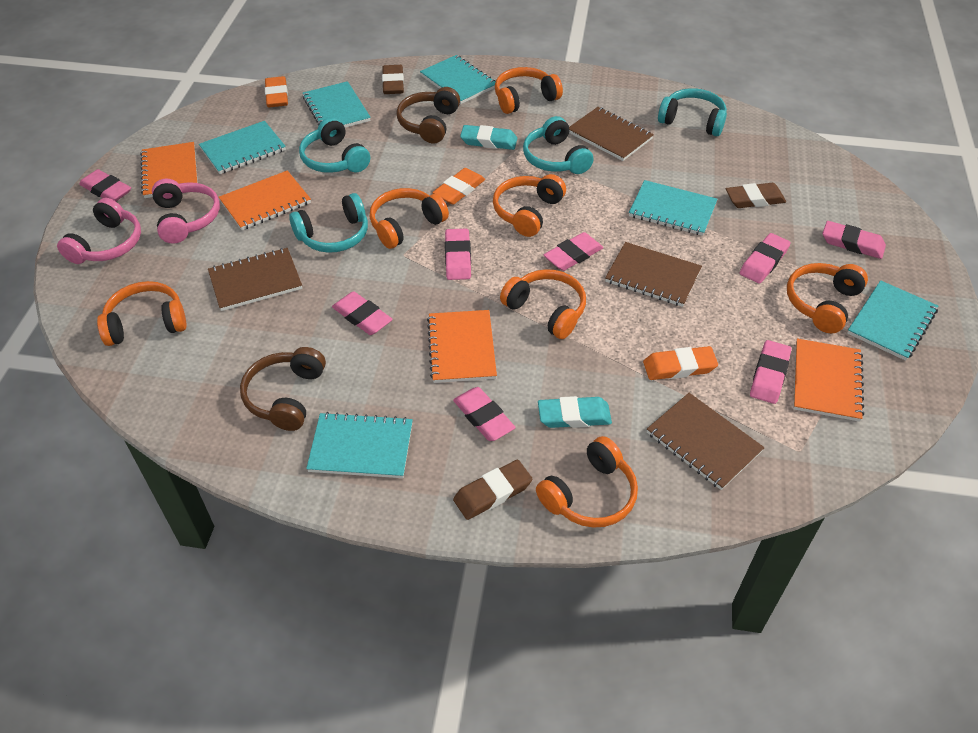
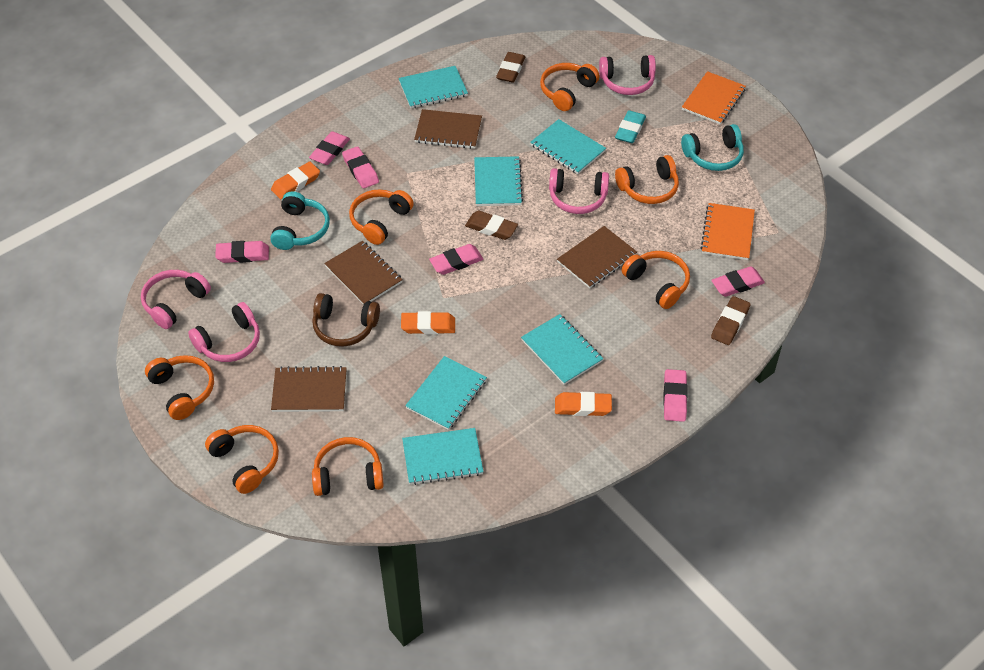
brown headphones: [240,347,326,431] [397,87,460,144] = 2 -> [312,293,380,347] = 1
orange notebook: [140,142,198,198] [219,170,311,230] [427,310,497,383] [793,339,864,422] = 4 -> [682,71,746,124] [700,203,755,260] = 2
pink eraser: [79,169,131,201] [332,291,393,335] [445,229,471,280] [453,387,516,441] [544,232,603,271] [740,233,791,284] [750,340,791,404] [823,221,886,259] = 8 -> [215,241,269,263] [309,131,350,165] [342,146,379,189] [429,244,483,275] [663,369,688,422] [711,266,765,297] = 6
pink headphones: [57,198,141,264] [152,178,220,244] = 2 -> [141,270,211,329] [188,302,260,362] [549,168,609,214] [599,55,656,95] = 4
turquoise eraser: [460,125,517,150] [538,396,612,428] = 2 -> [615,110,646,143] = 1
turquoise headphones: [289,193,368,253] [299,117,370,173] [523,116,593,174] [658,88,727,136] = 4 -> [270,191,330,250] [681,124,744,171] = 2

